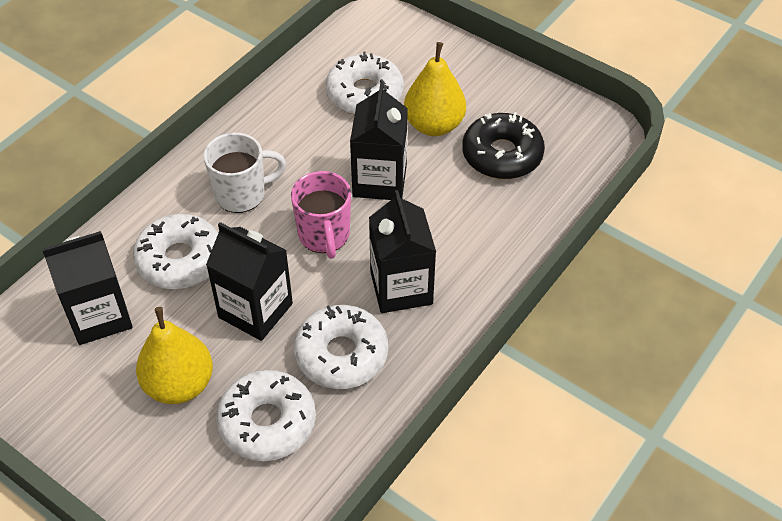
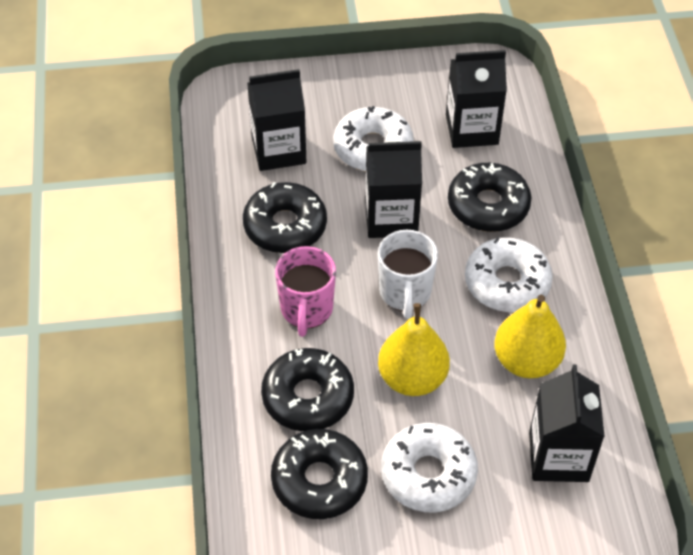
black donut: [462,112,545,179] = 1 -> [243,182,327,253] [261,348,354,431] [271,429,368,519] [448,163,531,232] = 4
white donut: [133,214,218,289] [216,370,316,461] [294,305,388,389] [325,51,404,115] = 4 -> [333,106,414,171] [381,423,478,512] [465,237,553,312] = 3

